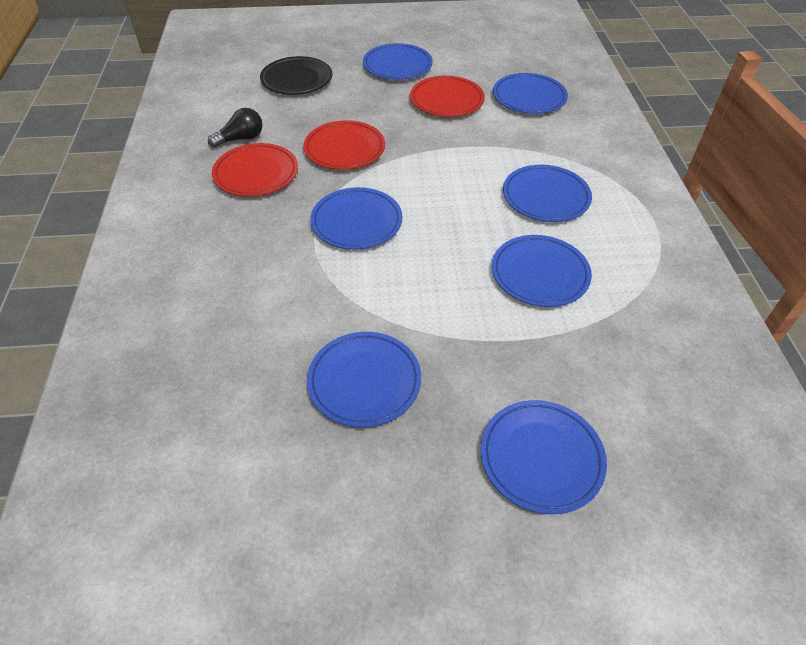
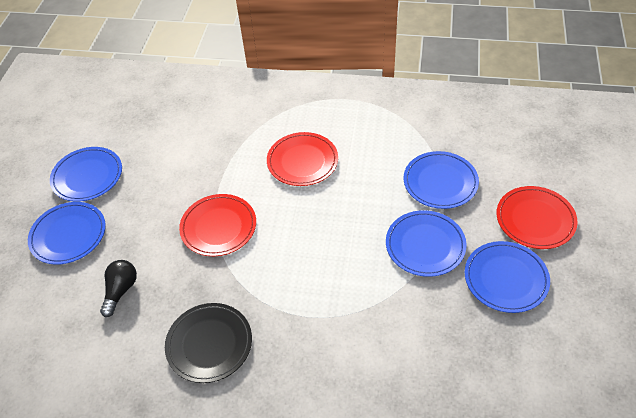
blue plate: [307,332,421,427] [310,187,402,250] [363,43,433,80] [481,400,607,514] [492,235,592,307] [493,73,568,114] [503,165,592,222] = 7 -> [28,202,106,265] [50,147,122,202] [386,210,467,277] [403,151,479,209] [465,241,550,313] = 5

